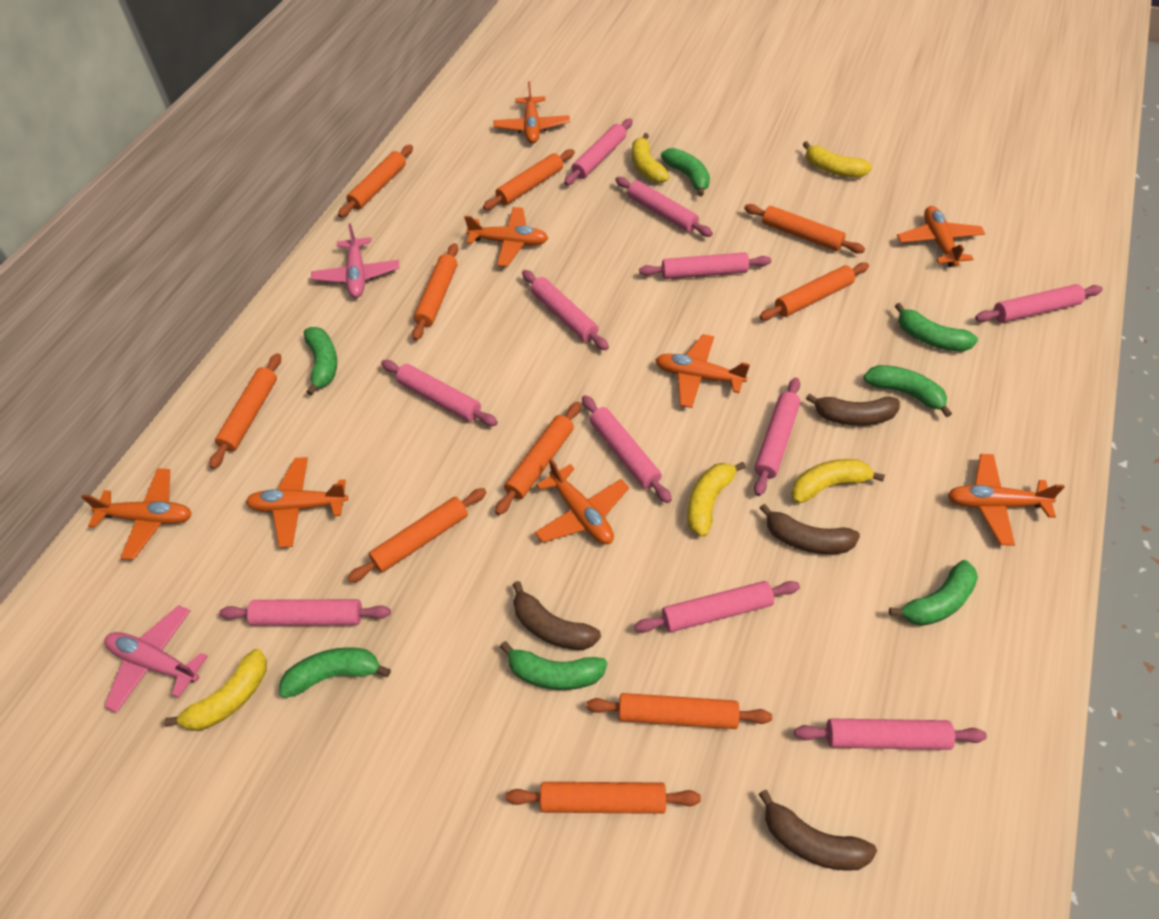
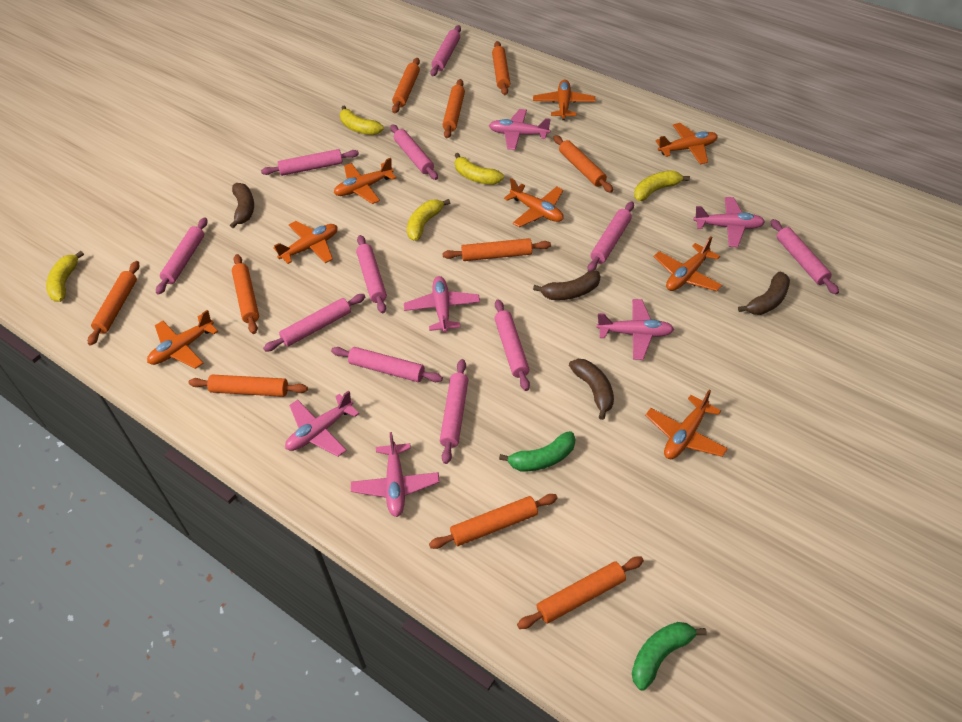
green banana: [279,647,391,698] [304,327,337,396] [500,641,607,690] [661,148,710,196] [864,365,952,417] [889,560,978,626] [895,303,978,352] = 7 -> [499,431,575,471] [632,622,707,690] = 2
pink plane: [104,605,208,713] [311,223,399,298] = 2 -> [285,391,359,457] [351,432,439,517] [404,276,480,333] [489,109,551,150] [597,299,674,360] [694,197,765,247] = 6

